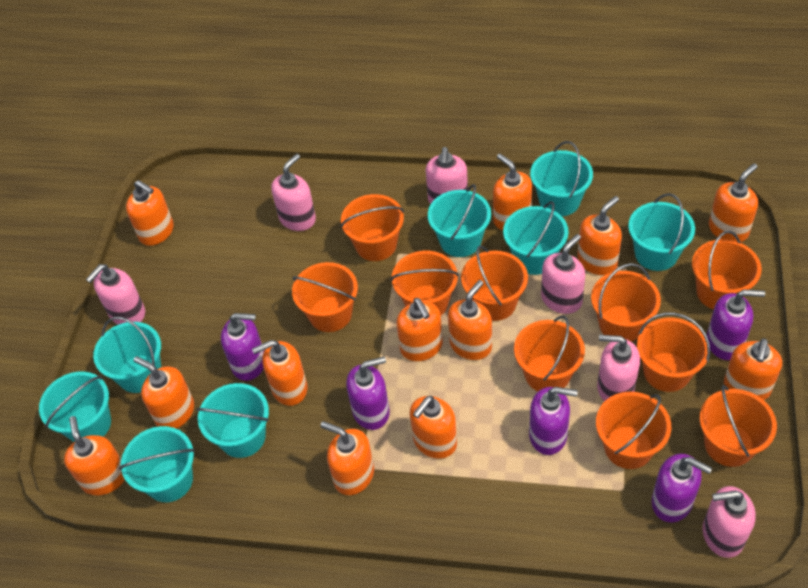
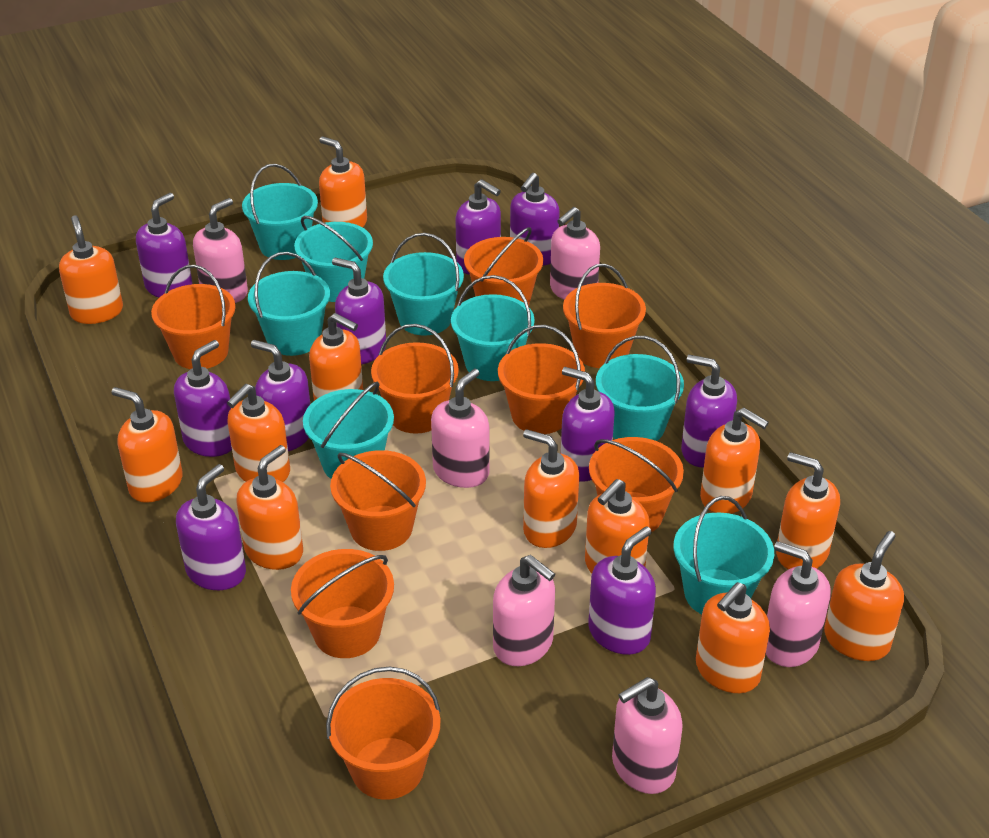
orange bucket: [292,262,358,332] [340,194,404,261] [391,251,459,315] [461,246,528,321] [514,315,585,391] [591,263,661,341] [596,392,671,469] [637,312,710,392] [692,231,762,309] [700,385,777,467] = 10 -> [151,265,236,369] [291,549,394,658] [326,667,441,799] [330,450,426,551] [371,324,459,434] [464,227,543,306] [498,325,585,434] [563,264,646,368] [589,437,684,532] = 9
purple soap dispenser: [221,313,264,381] [346,356,390,430] [529,387,578,455] [652,454,712,522] [707,289,765,360] = 5 -> [136,193,193,297] [174,340,232,457] [176,464,246,590] [251,340,310,451] [332,258,386,364] [455,179,501,274] [510,173,560,266] [561,367,615,482] [588,526,656,655] [681,355,737,468] = 10

